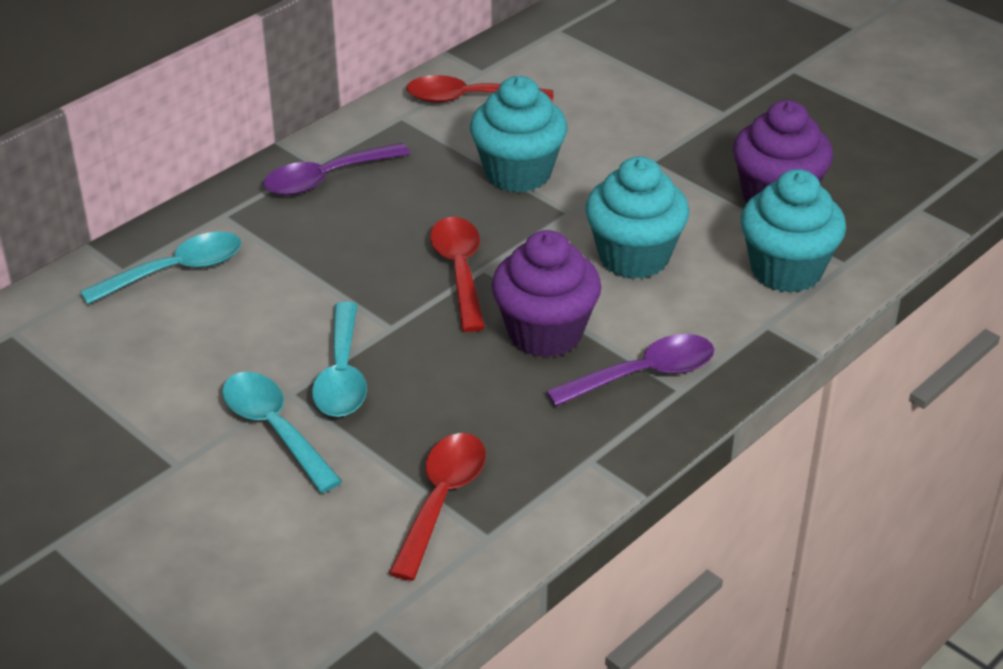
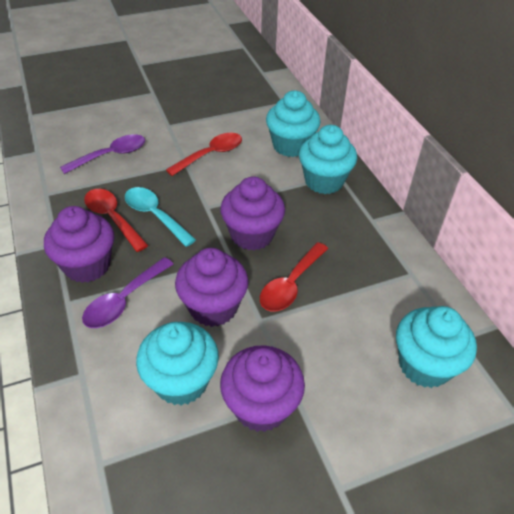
purple cupcake: [492,230,601,358] [733,100,833,203] = 2 -> [44,206,114,283] [175,248,249,327] [220,176,285,251] [220,345,305,432] = 4
turquoise cupcake: [470,76,567,193] [585,157,689,279] [741,169,846,293] = 3 -> [136,322,219,405] [266,90,321,157] [299,125,357,194] [396,306,477,388] = 4
turquoise spoon: [80,232,242,305] [222,372,342,493] [312,302,367,417] = 3 -> [125,187,196,247] = 1

